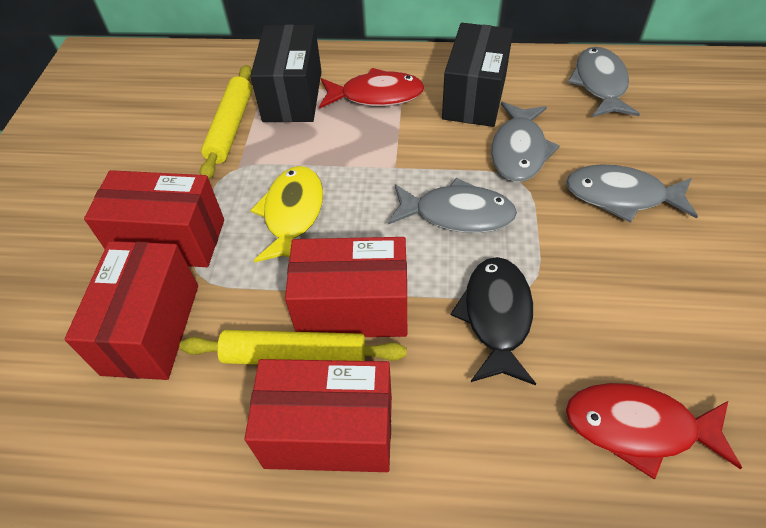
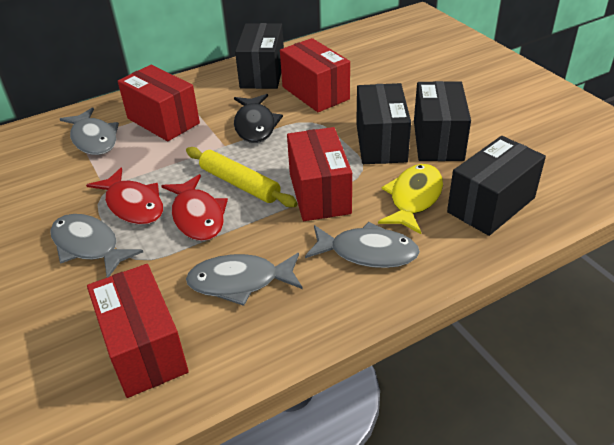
black box: [250,25,321,122] [442,23,513,127] = 2 -> [235,23,284,89] [356,83,411,164] [414,81,471,161] [447,136,546,236] = 4
yellow rolling pin: [179,330,407,365] [200,65,252,179] = 2 -> [186,147,298,207] = 1

